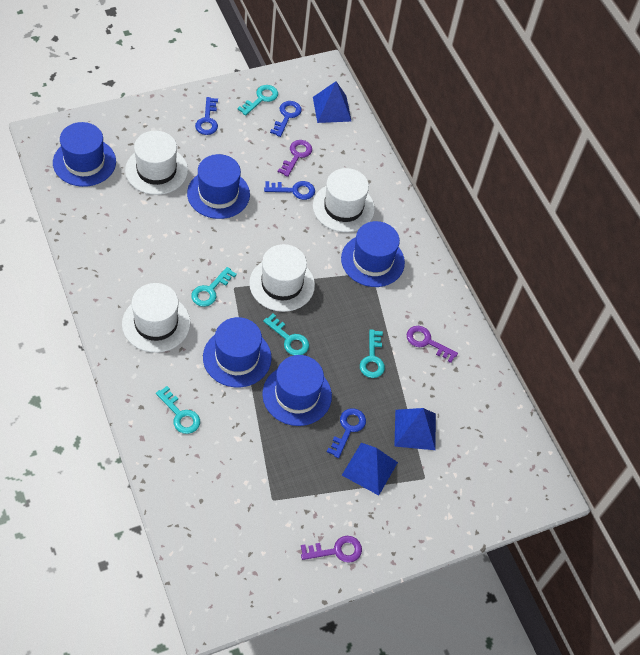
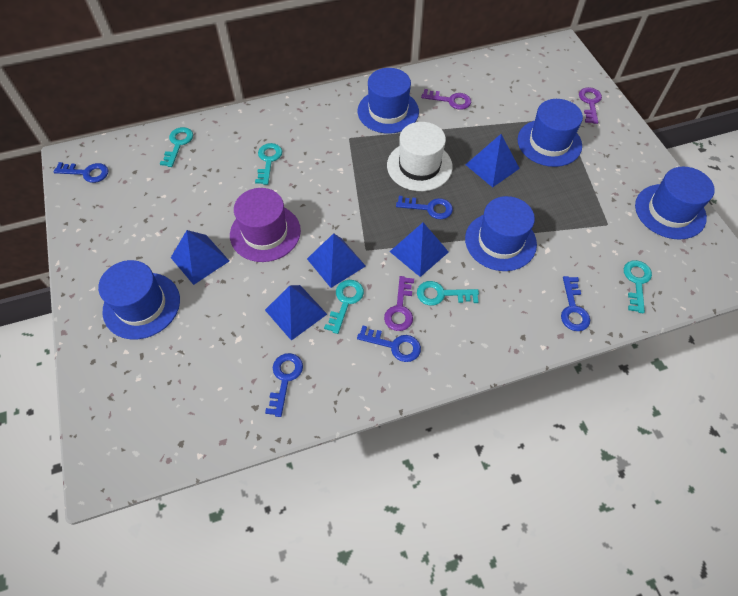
blue key: [195,97,218,135] [264,181,315,200] [270,101,302,137] [327,408,366,458] = 4 -> [53,162,108,183] [265,353,303,417] [357,326,421,362] [396,196,453,219] [561,276,590,331] = 5
blue pyramid: [313,81,352,123] [342,443,398,496] [394,408,436,450] = 3 -> [171,230,229,285] [265,285,327,341] [307,233,366,288] [389,223,449,277] [465,134,520,187] = 5
purple hat: none = 0 -> [230,188,301,262] = 1
white hat: [122,283,190,353] [125,131,188,195] [249,244,315,312] [313,168,375,232] = 4 -> [387,122,453,191] = 1

